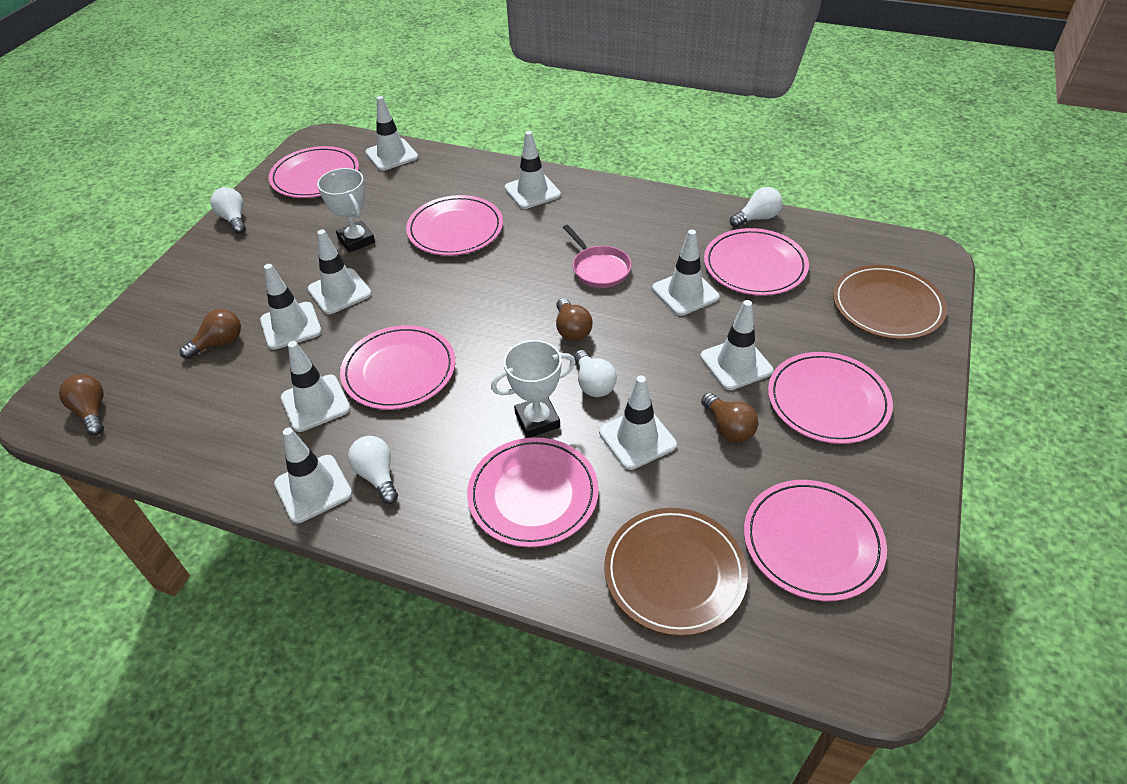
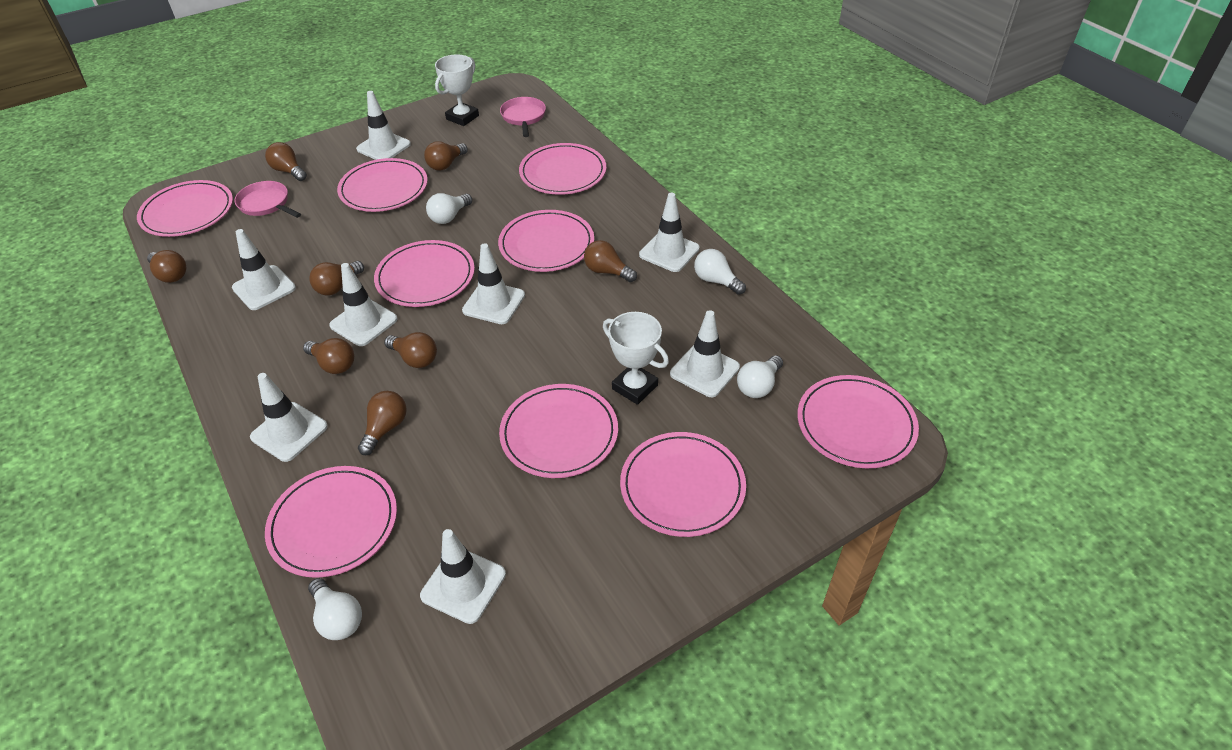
brown light bulb: [59,374,104,435] [180,309,241,359] [556,298,592,341] [701,393,759,443] = 4 -> [147,250,186,283] [265,142,307,181] [303,338,354,374] [309,261,364,295] [358,391,407,455] [384,332,437,368] [424,141,468,171] [584,240,637,282] = 8
brown plate: [604,508,748,636] [833,265,947,340] = 2 -> none = 0
pink pan: [563,225,631,288] = 1 -> [234,181,301,218] [500,97,546,137] = 2
pink plate: [269,146,359,198] [340,325,455,410] [406,195,503,256] [467,437,599,547] [704,228,809,296] [744,480,887,601] [768,352,893,444] = 7 -> [137,180,233,237] [265,466,397,578] [337,158,428,212] [374,240,475,307] [498,210,594,272] [499,384,618,478] [519,143,606,195] [620,432,746,537] [797,375,919,468] = 9
white traffic cone: [260,264,322,350] [274,428,352,523] [281,341,350,432] [308,230,372,314] [365,96,418,171] [505,131,561,209] [599,376,677,470] [652,230,719,316] [700,300,773,390] = 9 -> [232,229,296,310] [250,373,328,462] [329,263,397,346] [356,91,411,160] [420,529,506,624] [462,243,525,324] [639,193,700,272] [670,310,740,397] = 8

